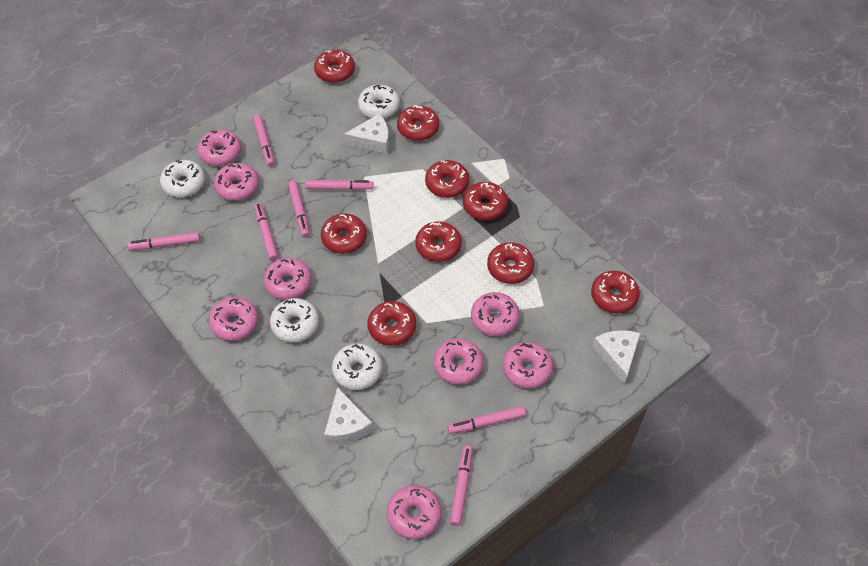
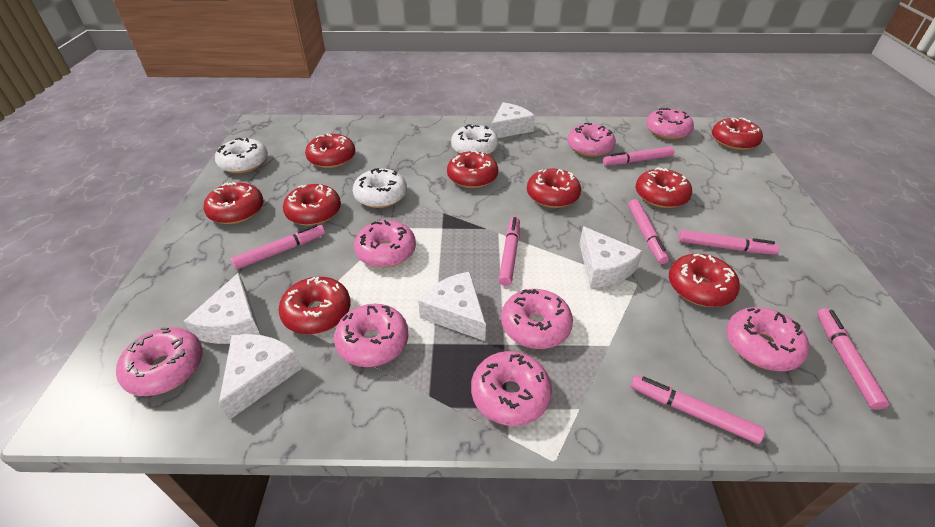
white cheese: [324,387,373,444] [344,113,389,154] [592,330,640,384] = 3 -> [184,273,261,344] [219,334,302,420] [418,271,486,341] [491,102,535,138] [579,226,643,288] = 5
white donut: [160,160,205,198] [270,298,319,342] [332,343,382,390] [358,85,400,118] = 4 -> [215,138,268,174] [353,168,407,208] [451,124,499,155] = 3

